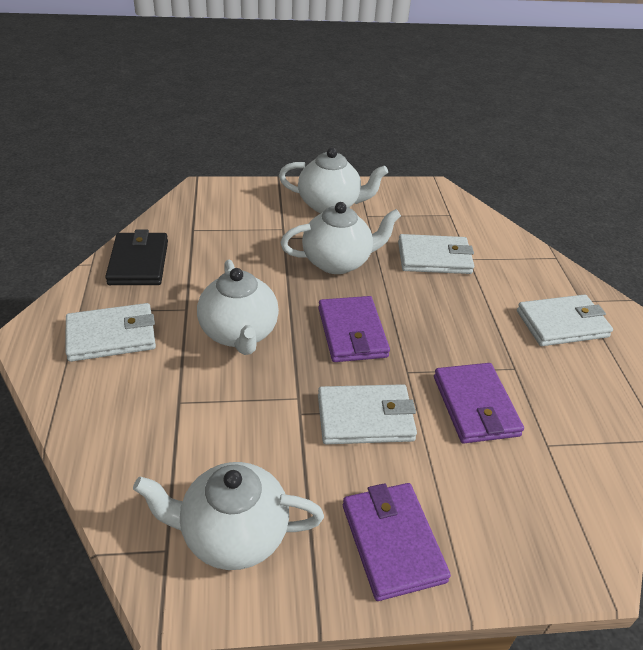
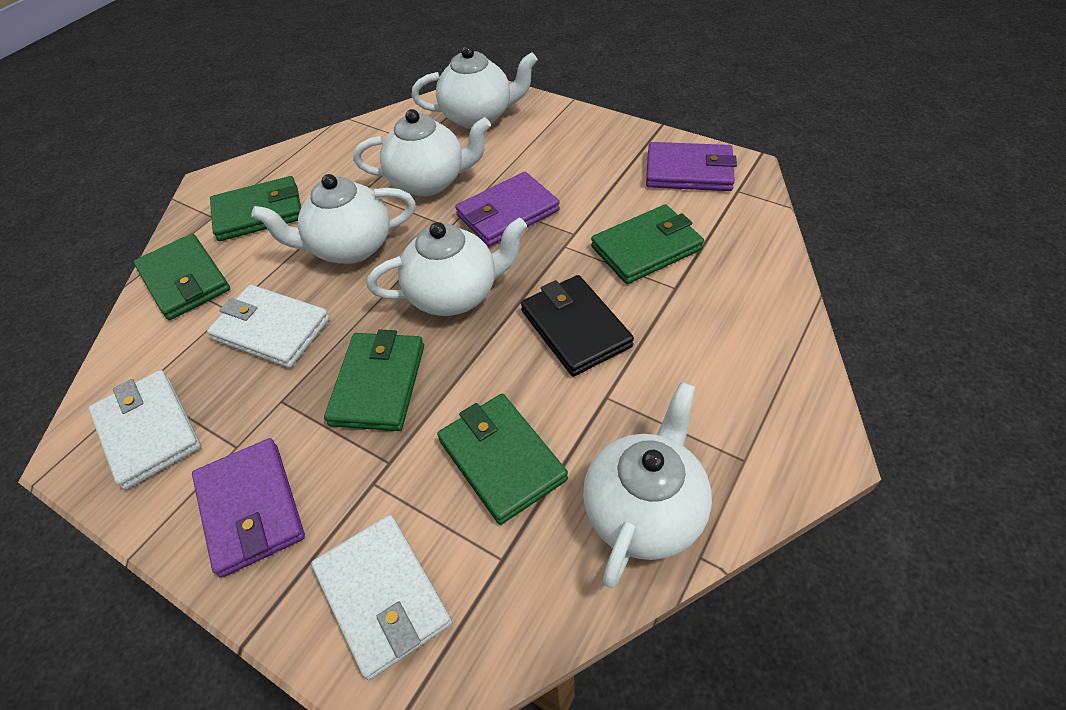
green wallet: none = 0 -> [133,233,230,320] [210,176,301,241] [324,329,424,431] [437,394,568,525] [591,204,704,284] = 5
white teapot: [133,462,324,570] [197,260,279,355] [279,148,388,213] [280,202,401,274] = 4 -> [251,174,415,264] [353,109,491,196] [367,218,527,316] [411,45,538,129] [583,382,712,588] = 5
white wallet: [66,303,156,362] [318,384,417,444] [398,234,474,274] [517,294,613,346] = 4 -> [88,370,201,490] [207,285,330,368] [311,515,452,680] = 3

